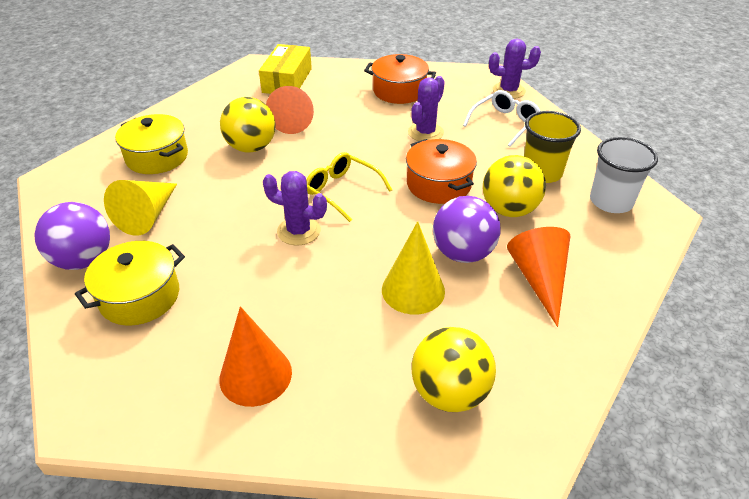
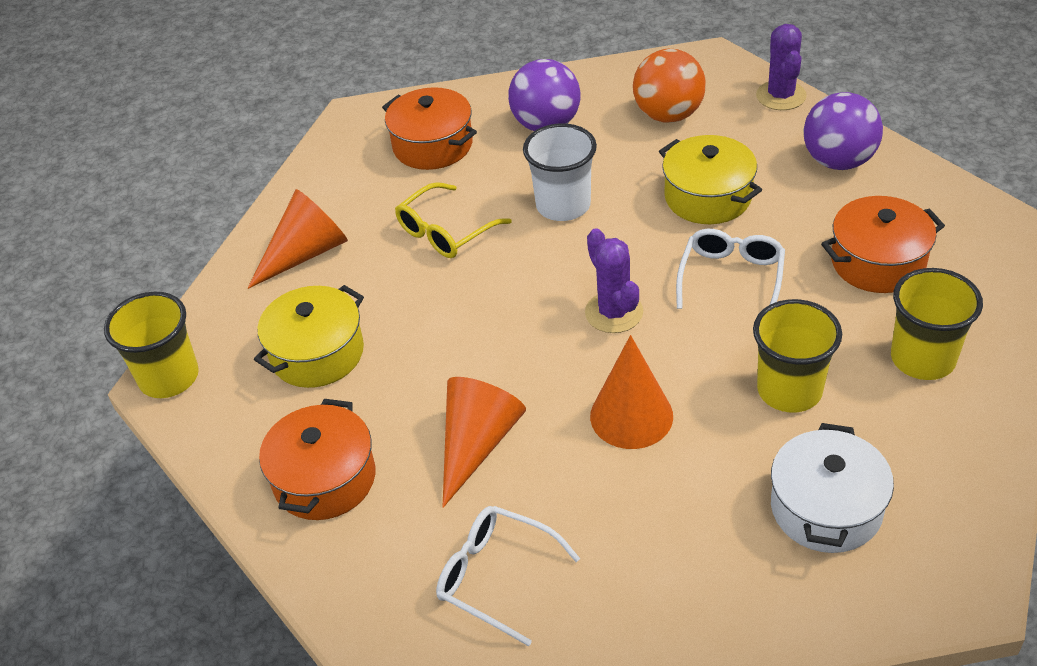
orange ball: none = 0 -> [633,49,706,123] = 1
orange pot: [364,54,436,104] [406,139,477,204] = 2 -> [259,399,375,520] [382,87,477,170] [821,196,945,293] = 3
purple cactus: [263,171,327,246] [408,76,445,141] [489,39,541,99] = 3 -> [585,228,643,333] [756,24,807,110] = 2
white glasses: [463,90,540,147] = 1 -> [436,506,580,646] [676,229,785,309] = 2
white pot: none = 0 -> [771,423,894,553] = 1
yellow ball: [220,97,276,153] [412,327,496,412] [483,155,546,217] = 3 -> none = 0
yellow box: [259,44,312,94] = 1 -> none = 0
yellow cone: [104,180,177,236] [382,221,445,314] = 2 -> none = 0
yellow cup: [524,111,581,183] = 1 -> [104,292,199,398] [753,299,842,412] [891,268,983,380] = 3

